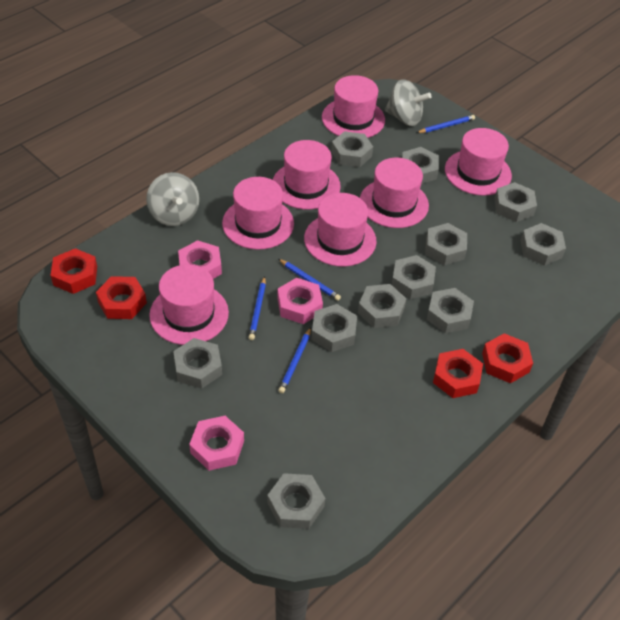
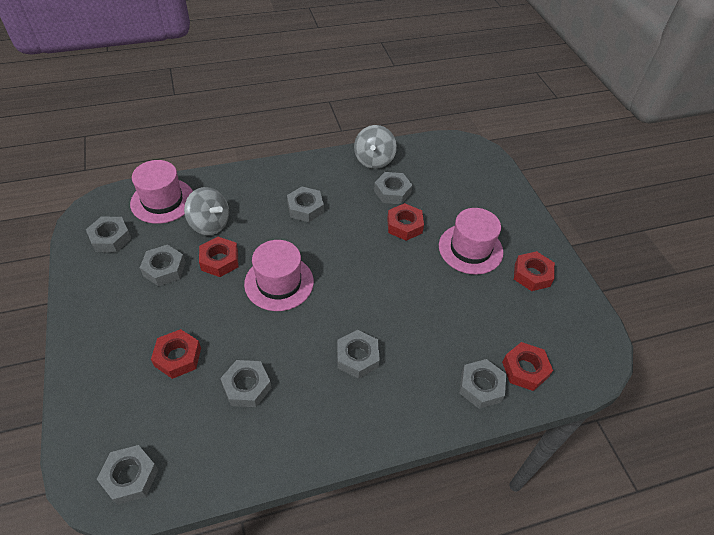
blue pencil: [248,276,266,340] [279,259,341,301] [279,327,311,393] [417,115,475,133] = 4 -> none = 0
grey nut: [173,338,222,389] [267,473,325,529] [311,304,357,352] [331,131,373,167] [358,284,407,328] [392,255,436,299] [402,147,439,184] [425,223,467,265] [426,288,474,333] [494,182,537,222] [521,223,566,266] = 11 -> [86,216,131,252] [97,445,158,505] [140,245,186,286] [220,360,271,407] [287,187,324,222] [337,330,380,379] [374,172,412,204] [459,359,506,409] = 8
pink hat: [149,264,229,345] [222,177,294,250] [273,140,341,209] [304,193,377,267] [322,75,385,138] [360,158,429,228] [445,128,512,196] = 7 -> [130,160,193,224] [244,240,314,311] [439,208,503,275] = 3
pink nut: [178,240,222,279] [189,416,244,471] [277,278,323,324] = 3 -> none = 0
red nut: [50,248,97,294] [96,276,147,319] [433,349,483,398] [482,333,533,383] = 4 -> [151,329,201,379] [199,237,238,277] [387,203,424,241] [502,342,553,391] [514,251,555,291] = 5

